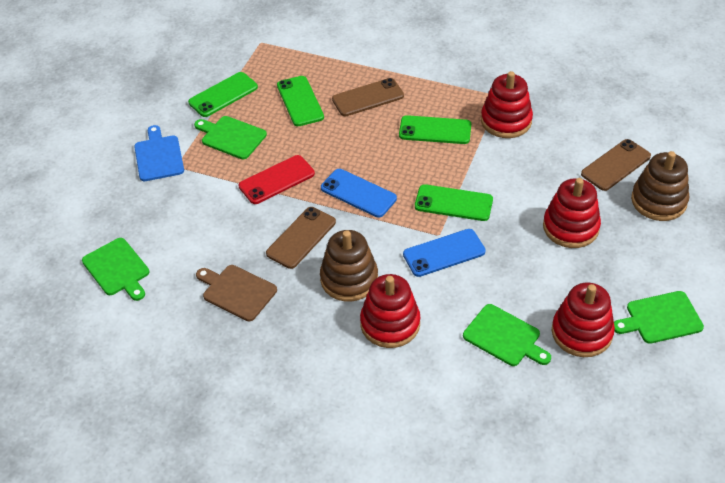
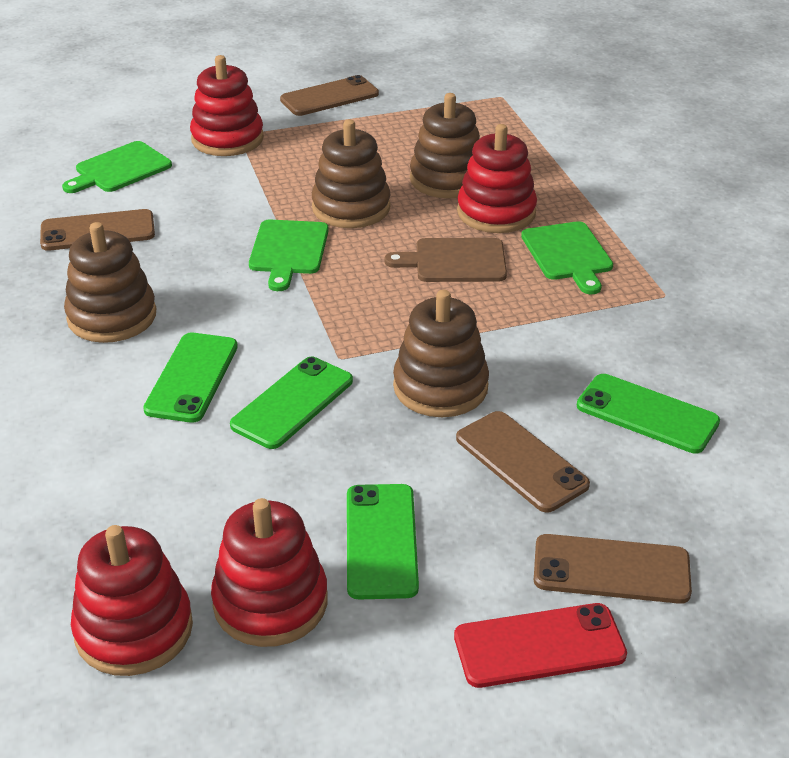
blue cutting board: [134,125,184,181] = 1 -> none = 0
blue phone: [321,169,397,218] [403,229,486,277] = 2 -> none = 0
brown phone: [266,207,336,269] [332,78,404,116] [581,139,651,191] = 3 -> [40,209,155,251] [280,75,379,116] [456,411,590,512] [534,534,692,604] = 4
brown stacking toy: [320,230,378,302] [631,151,689,221] = 2 -> [64,222,156,343] [312,120,391,228] [393,290,489,417] [410,93,480,198] = 4
green cutting board: [82,238,149,301] [194,116,267,159] [463,304,551,366] [614,291,704,344] = 4 -> [62,141,172,193] [249,220,329,291] [521,221,613,294] = 3

